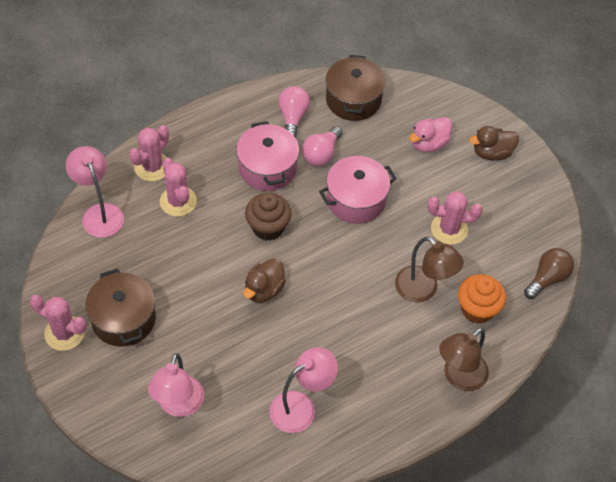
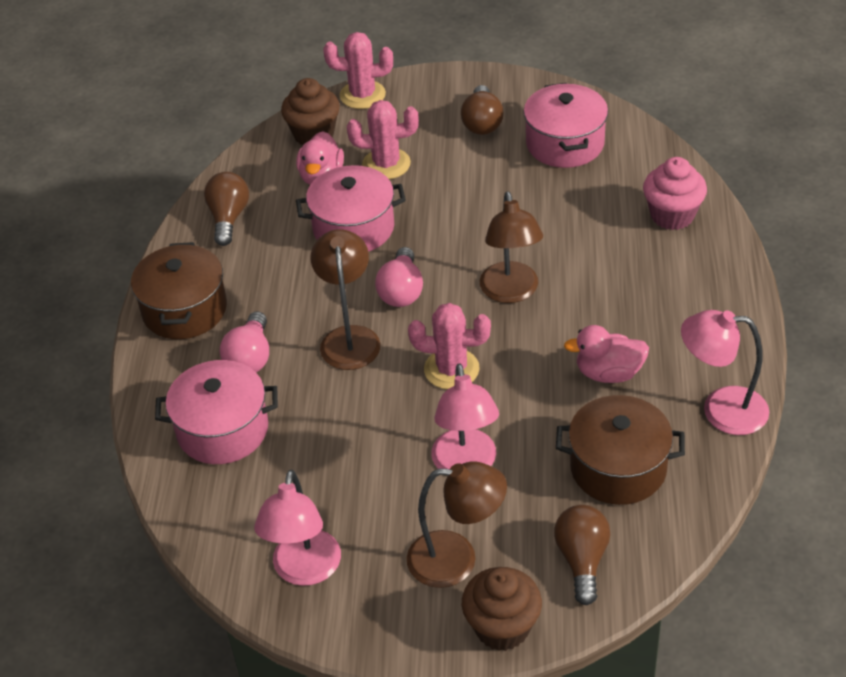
brown cupcake: [245,193,292,241] = 1 -> [281,78,340,145] [462,567,542,651] = 2
brown duck: [243,258,286,303] [469,126,519,161] = 2 -> none = 0
brown lamp: [395,237,464,303] [439,327,489,391] = 2 -> [311,229,381,370] [407,461,507,588] [480,191,543,303] = 3
brown light bulb: [524,248,574,299] = 1 -> [204,172,249,246] [461,85,504,135] [554,505,610,605] = 3
orange cupcake: [458,274,506,323] = 1 -> none = 0
pink cactus: [30,295,87,351] [129,125,169,181] [160,158,197,216] [428,191,483,245] = 4 -> [323,32,393,109] [347,100,419,179] [408,303,491,389] = 3
pink cupcake: none = 0 -> [643,157,707,230] = 1
pink duck: [409,117,452,152] = 1 -> [296,131,344,185] [564,325,649,383] = 2
pink pot: [236,121,299,191] [319,156,397,224] = 2 -> [155,360,278,464] [296,165,406,252] [524,83,608,168] = 3

